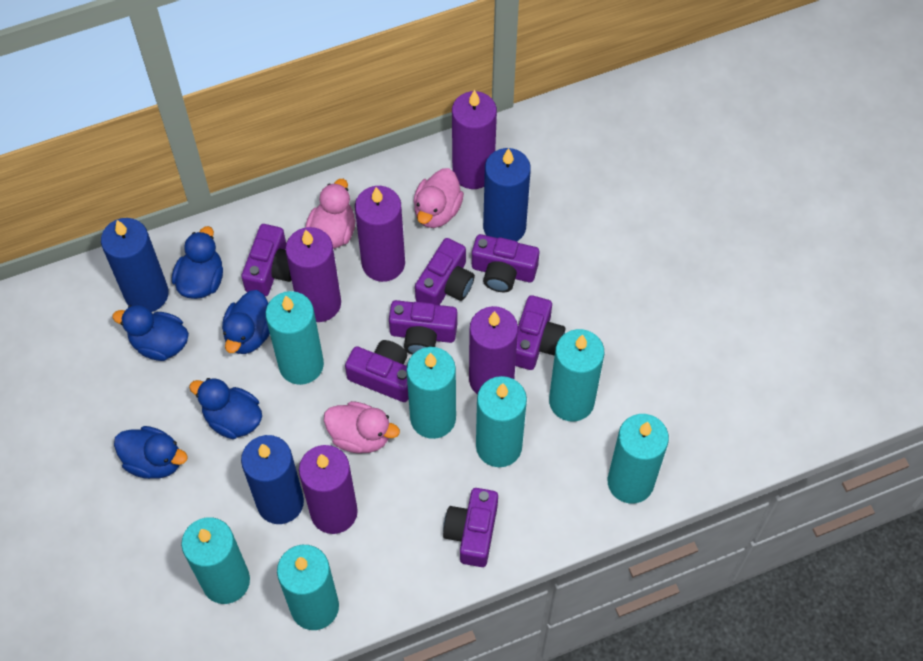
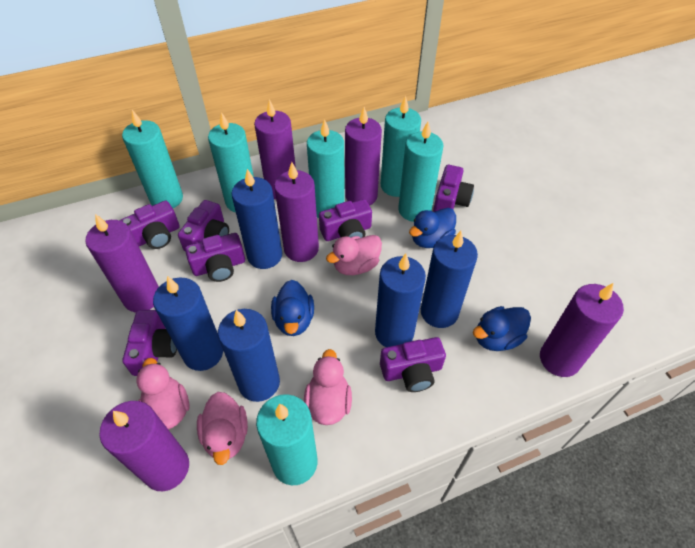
blue candle: [101,218,169,312] [241,435,304,524] [483,148,531,241] = 3 -> [153,276,223,371] [218,309,280,402] [231,169,282,269] [375,253,426,347] [421,231,478,328] = 5
blue duck: [112,305,189,361] [114,426,188,479] [172,226,223,299] [189,378,262,439] [222,290,270,354] = 5 -> [271,280,314,336] [409,208,456,248] [473,306,531,351] = 3
pink duck: [305,179,355,249] [324,401,400,453] [413,168,464,228] = 3 -> [136,358,189,430] [197,392,248,465] [304,349,352,425] [326,235,382,275] = 4
purple candle: [285,227,341,322] [299,445,358,534] [355,186,405,282] [452,90,497,189] [469,306,518,395] = 5 -> [85,214,159,312] [99,401,189,491] [254,99,296,199] [274,162,319,262] [345,107,382,206] [540,283,624,377] = 6
turquoise candle: [181,517,250,604] [265,291,324,385] [277,545,339,630] [406,347,456,439] [476,376,527,467] [549,329,604,421] [608,414,669,504] = 7 -> [122,110,183,208] [208,112,254,212] [256,394,317,485] [307,119,345,218] [381,96,421,197] [398,122,443,222] = 6

